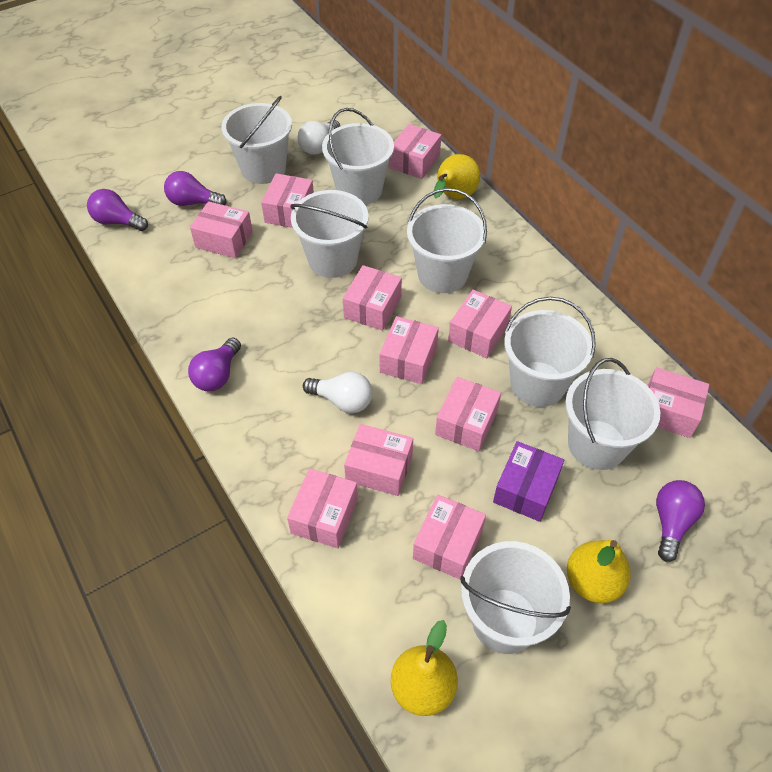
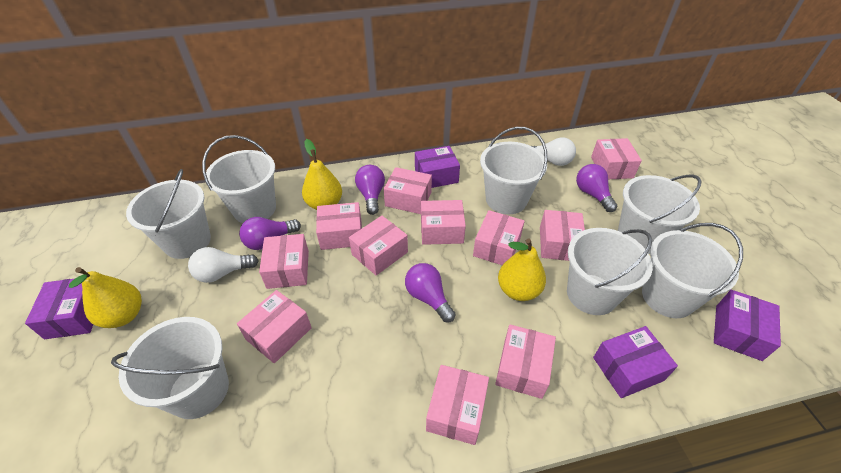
purple box: [493,441,564,522] = 1 -> [25,279,93,339] [415,146,460,188] [593,326,678,398] [714,290,781,361] = 4

